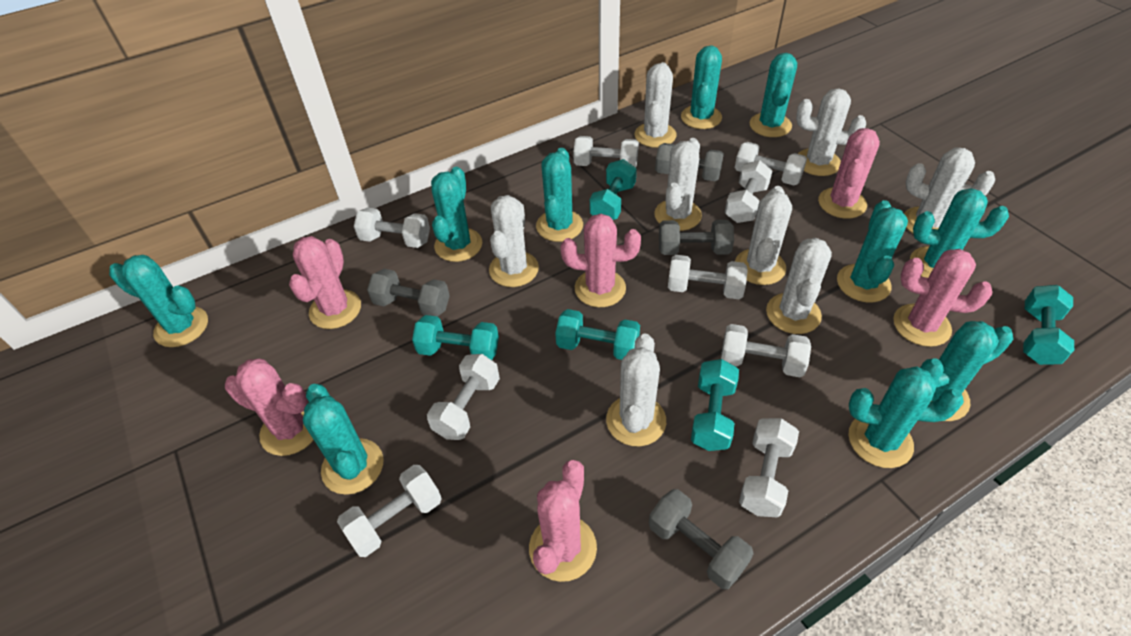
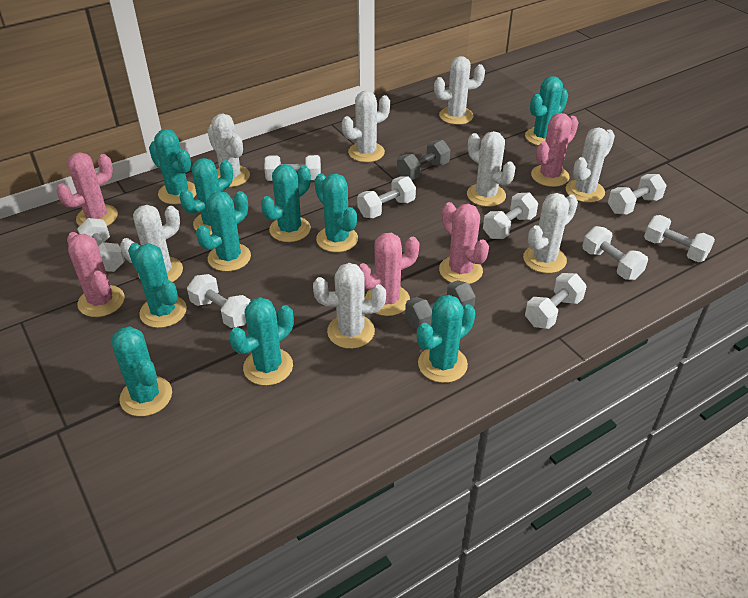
grey dumbbell: [367,269,450,316] [649,489,754,589] [655,143,724,181] [659,220,734,255] = 4 -> [397,140,450,180] [405,280,475,329] = 2
pink cactus: [225,359,313,456] [289,236,361,329] [529,460,597,582] [561,214,641,307] [818,128,880,219] [893,249,992,347] = 6 -> [56,152,118,226] [67,232,125,317] [359,233,420,316] [439,202,489,284] [531,113,579,187] = 5
turquoise dumbbell: [412,315,499,360] [555,309,640,360] [589,159,637,220] [691,359,739,451] [1023,285,1074,365] = 5 -> none = 0

